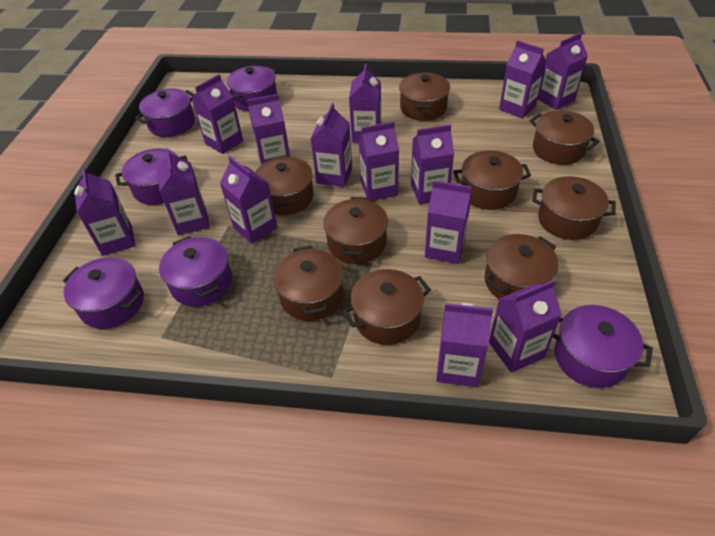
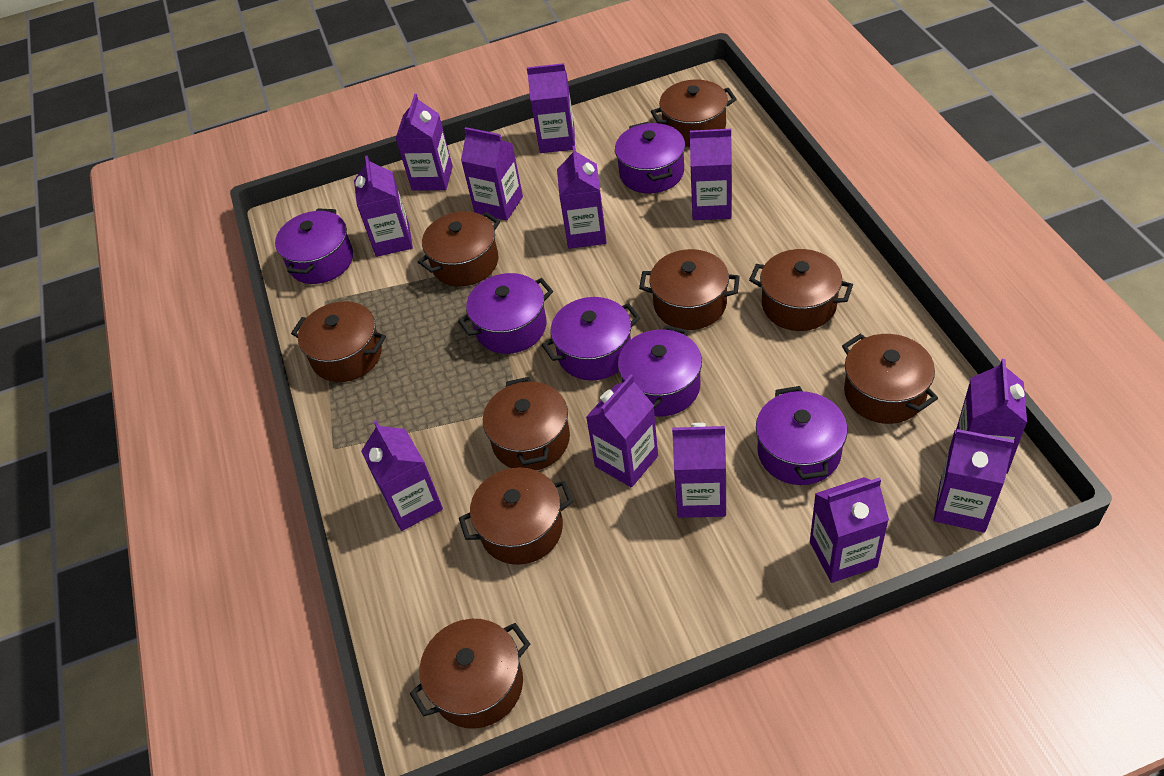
purple carton: [74,168,135,256] [157,148,210,235] [192,74,243,154] [220,156,278,244] [247,94,290,165] [310,103,352,187] [349,64,381,143] [359,121,399,201] [411,124,454,204] [425,180,472,264] [436,303,493,387] [489,279,562,373] [499,40,546,119] [538,32,588,110] = 14 -> [354,155,413,257] [361,421,443,531] [395,94,453,191] [461,127,523,221] [527,63,575,153] [557,145,607,249] [586,375,658,487] [672,423,726,518] [690,129,732,220] [810,477,889,583] [934,429,1014,532] [956,359,1027,474] = 12

